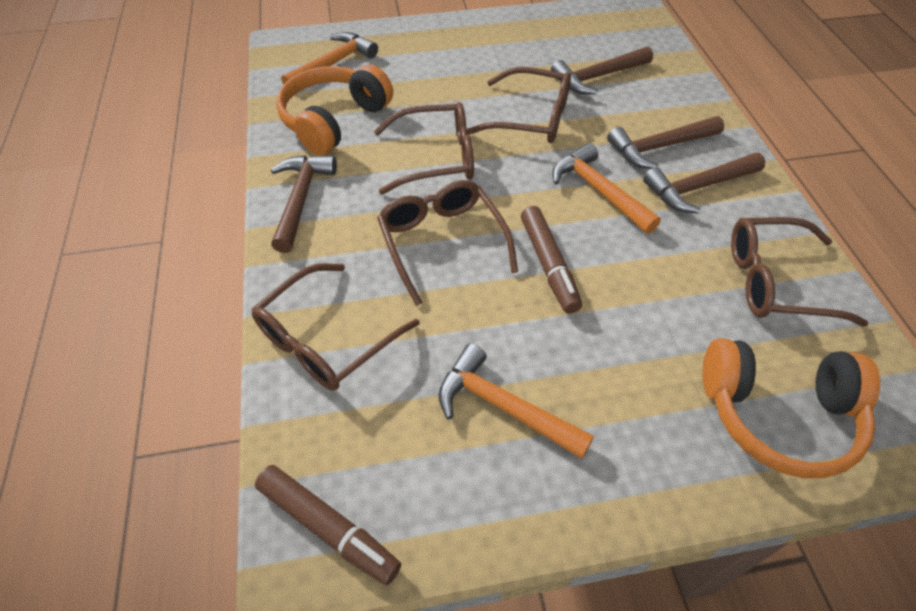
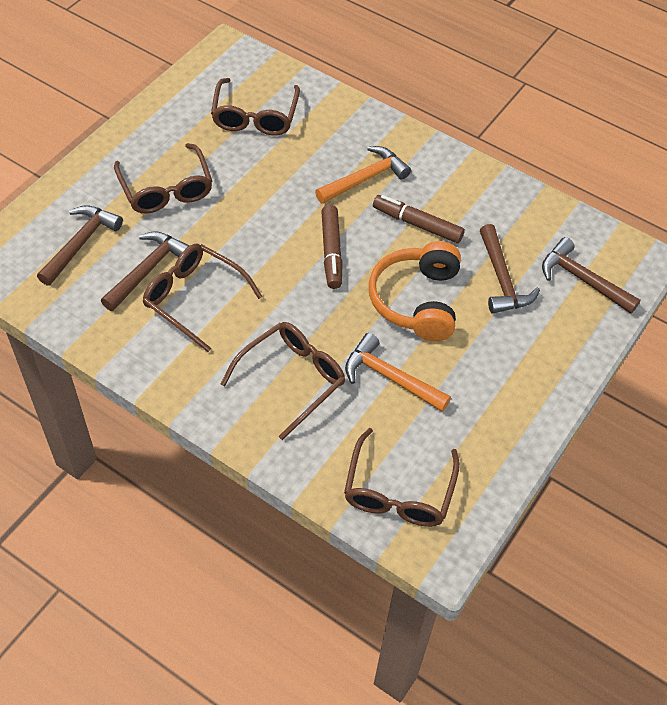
orange hammer: [281,32,378,85] [438,343,594,459] [552,143,661,234] = 3 -> [315,146,411,204] [345,333,451,412] = 2
orange headphones: [276,65,393,155] [702,338,880,478] = 2 -> [369,241,461,341] = 1

